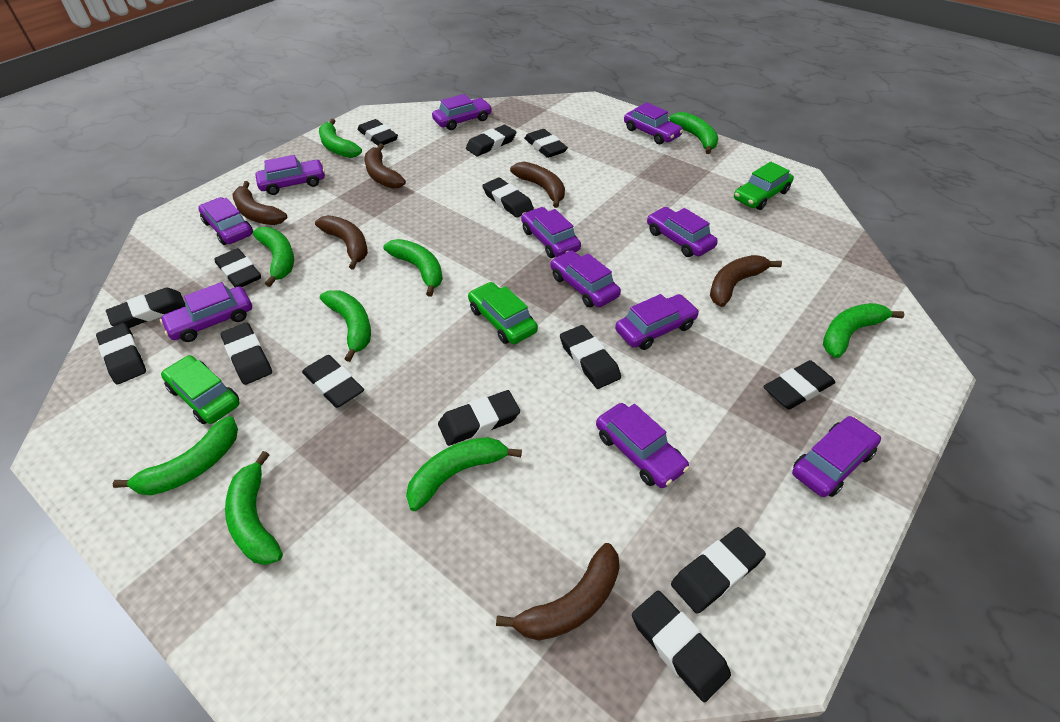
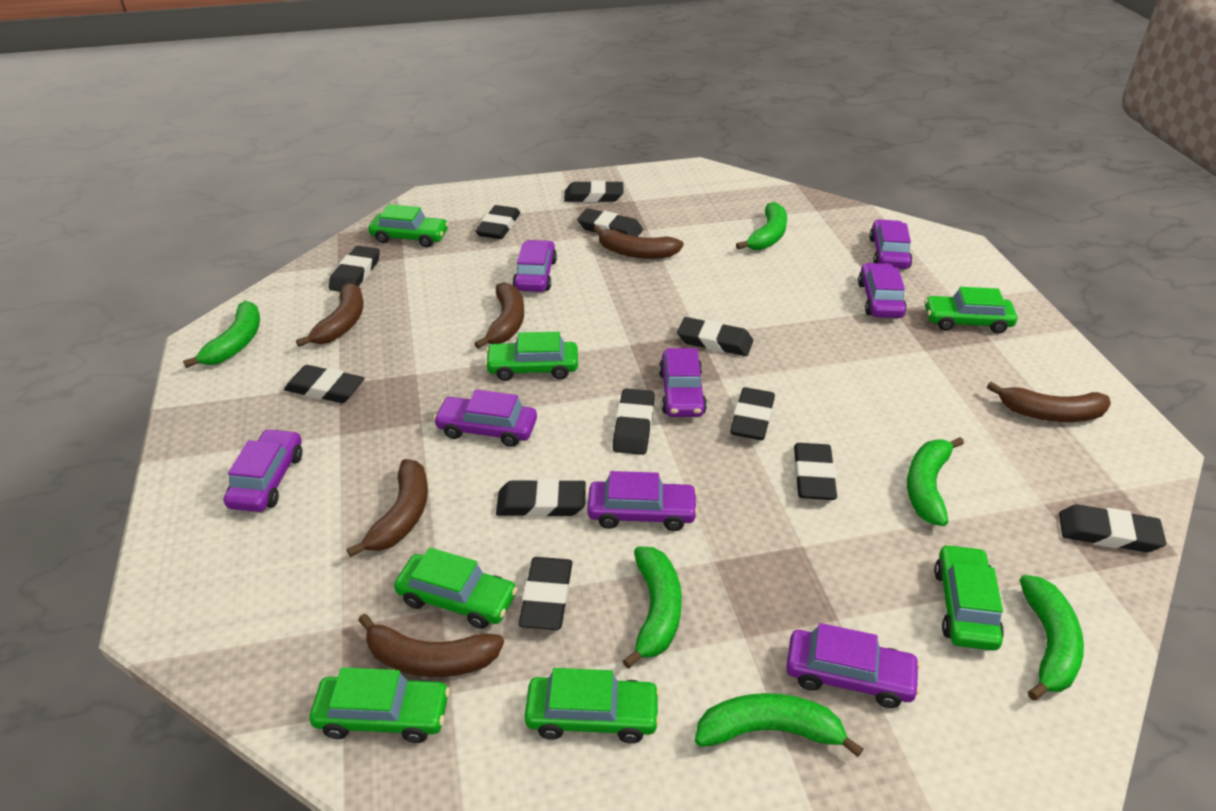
black eraser: [96,323,146,384] [106,288,185,328] [214,248,261,287] [220,322,272,385] [302,355,364,408] [358,119,398,146] [438,390,520,446] [466,125,517,156] [482,177,534,218] [524,129,568,158] [560,325,621,389] [632,591,731,702] [671,527,766,614] [763,360,835,410] = 14 -> [284,365,364,403] [329,246,380,292] [476,205,520,239] [496,479,586,517] [518,557,572,630] [564,180,624,202] [577,208,643,237] [613,388,655,455] [677,317,753,356] [730,387,775,440] [794,443,837,500] [1059,504,1166,552] = 12
green banana: [112,416,238,495] [225,451,283,565] [253,227,294,287] [319,119,362,158] [320,290,371,362] [384,239,443,297] [406,437,522,511] [669,112,718,154] [823,303,904,358] = 9 -> [183,301,260,368] [623,546,682,669] [695,693,863,757] [736,202,787,250] [907,437,964,526] [1020,575,1084,701] = 6
green car: [161,355,239,424] [468,282,538,344] [734,162,794,210] = 3 -> [310,667,450,743] [368,204,449,248] [394,548,517,629] [485,332,578,381] [525,668,660,743] [924,287,1017,334] [934,544,1004,651] = 7
purple car: [160,282,252,342] [198,197,253,245] [256,155,325,195] [432,94,492,130] [521,207,581,258] [550,250,621,307] [596,403,690,488] [615,294,699,350] [624,102,683,144] [647,207,718,257] [792,416,881,497] = 11 -> [224,429,302,512] [433,390,537,447] [513,240,557,292] [587,471,698,531] [659,348,707,417] [786,623,921,708] [858,263,907,318] [869,219,912,269] = 8

